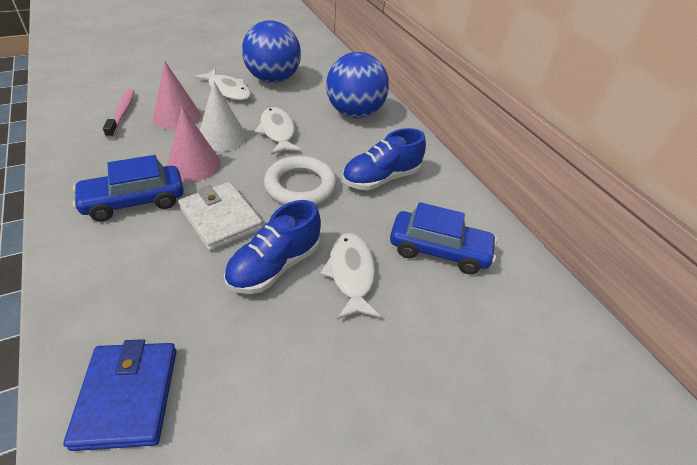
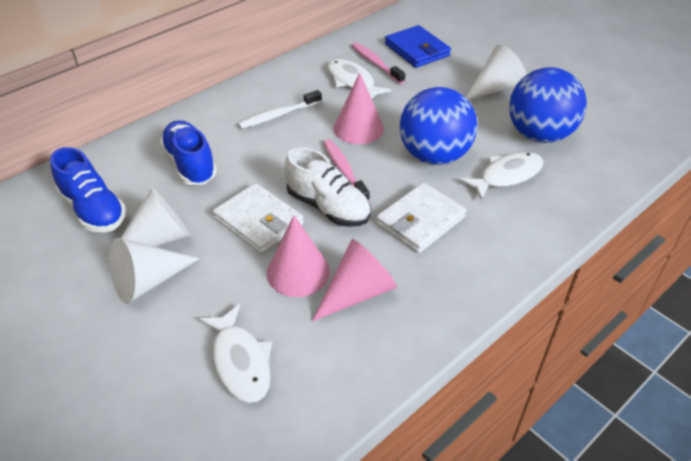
blue car: [73,155,184,221] [390,202,497,274] = 2 -> none = 0
pink cone: [153,61,201,130] [168,107,221,181] = 2 -> [267,215,330,297] [312,239,397,321] [333,73,384,144] = 3
pink toothbrush: [103,89,135,138] = 1 -> [323,139,370,201] [352,42,405,84] = 2
white cone: [200,81,246,152] = 1 -> [107,188,190,260] [110,238,200,304] [466,45,527,100] = 3
white ring: [264,156,337,205] = 1 -> none = 0
white shoe: none = 0 -> [285,147,370,227] = 1
white toothbrush: none = 0 -> [238,90,322,129] = 1
white wallet: [178,182,263,251] = 1 -> [213,183,304,254] [376,182,466,253] = 2

